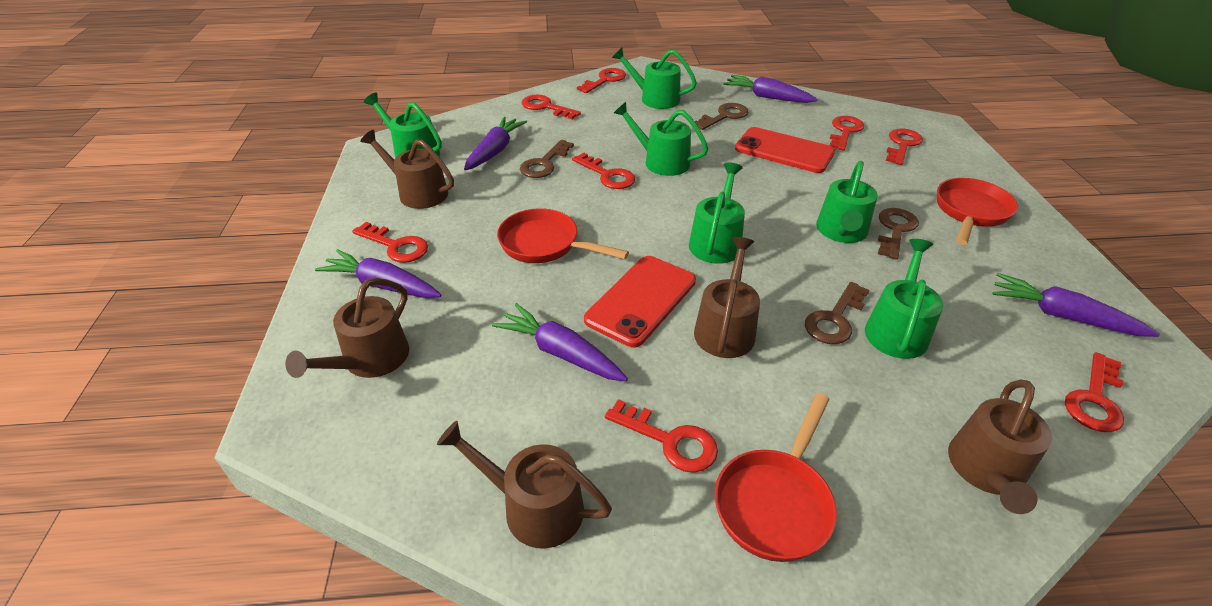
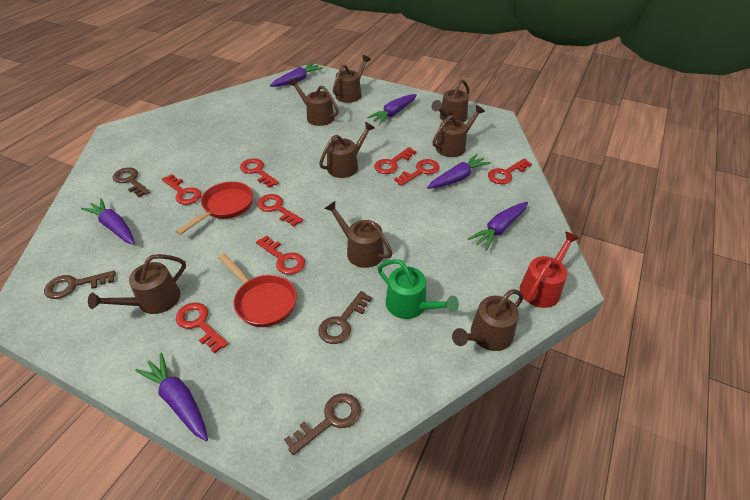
brown watering can: [285,278,409,378] [360,130,454,209] [437,421,612,549] [694,237,760,358] [948,380,1052,514] = 5 -> [88,254,186,314] [289,78,339,126] [319,122,375,178] [324,201,392,268] [333,55,371,103] [431,79,470,123] [433,105,485,157] [452,289,524,351] = 8
green watering can: [364,93,442,158] [612,48,697,109] [614,102,708,176] [689,163,745,264] [816,161,878,243] [865,239,943,359] = 6 -> [378,259,459,319] = 1
purple carrot: [315,249,442,298] [464,117,527,171] [492,303,628,381] [724,75,818,103] [992,273,1160,337] = 5 -> [81,198,135,245] [135,352,208,441] [270,63,323,87] [367,94,417,124] [427,154,491,189] [468,202,528,251] = 6
red pan: [497,208,629,263] [715,393,837,562] [937,178,1018,245] = 3 -> [175,181,253,235] [219,253,297,327] = 2
red phone: [584,256,696,347] [735,127,835,173] = 2 -> none = 0
red watering can: none = 0 -> [520,232,579,308] = 1

